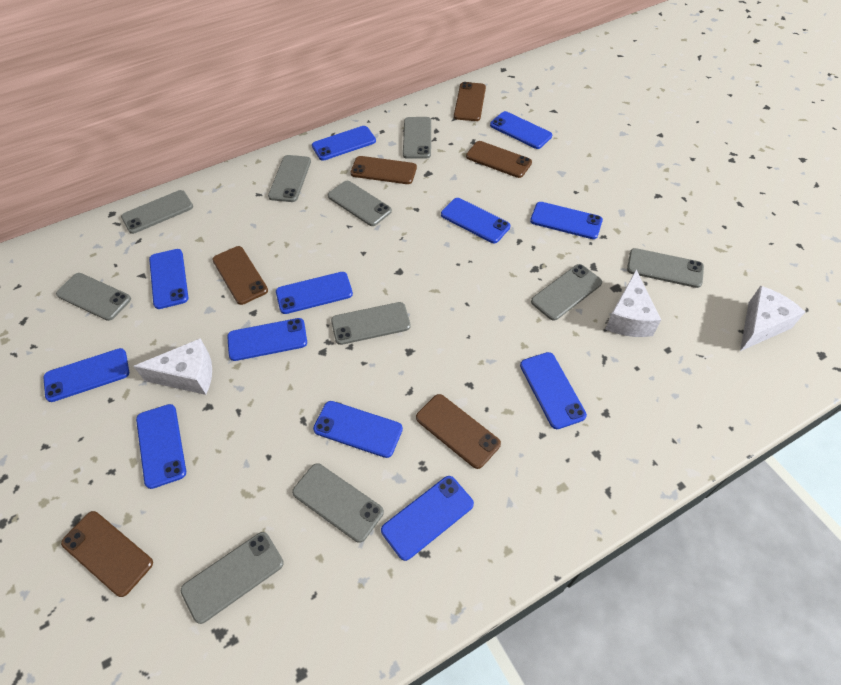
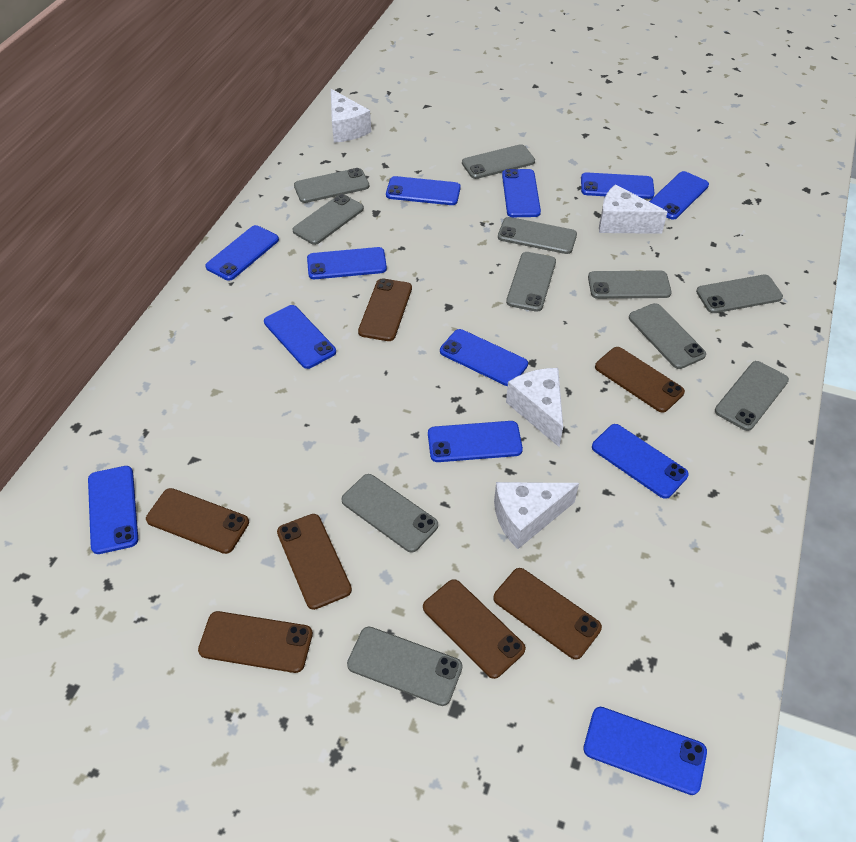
brown phone: [61,511,153,597] [212,246,268,305] [350,156,417,184] [416,394,501,469] [454,82,486,121] [466,141,532,178] = 6 -> [146,488,249,554] [198,611,313,673] [277,514,352,610] [358,278,412,341] [423,579,526,679] [493,568,602,659] [595,347,685,413] = 7
grey phone: [56,273,131,321] [121,190,193,234] [181,532,284,624] [268,155,311,202] [292,463,384,543] [328,181,392,226] [331,302,411,345] [403,117,431,159] [531,264,602,321] [627,248,704,288] = 10 -> [292,194,364,245] [294,168,369,203] [341,474,438,553] [347,627,463,706] [462,144,535,179] [498,217,577,254] [506,252,556,312] [588,270,672,299] [629,303,706,369] [696,275,783,313] [715,361,789,431] = 11
white cheese: [133,338,212,395] [605,270,661,337] [740,286,805,351] = 3 -> [331,89,371,143] [494,482,579,549] [506,368,563,447] [599,185,668,234] = 4

